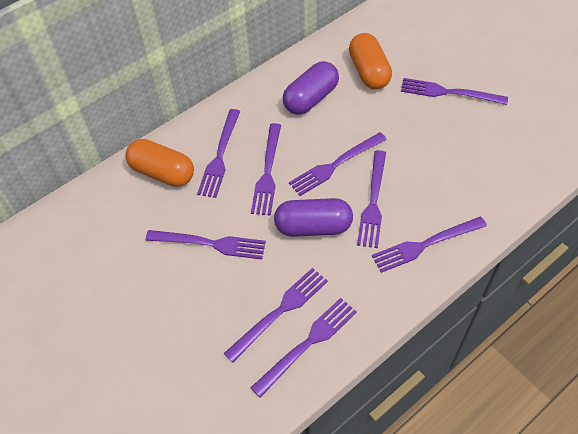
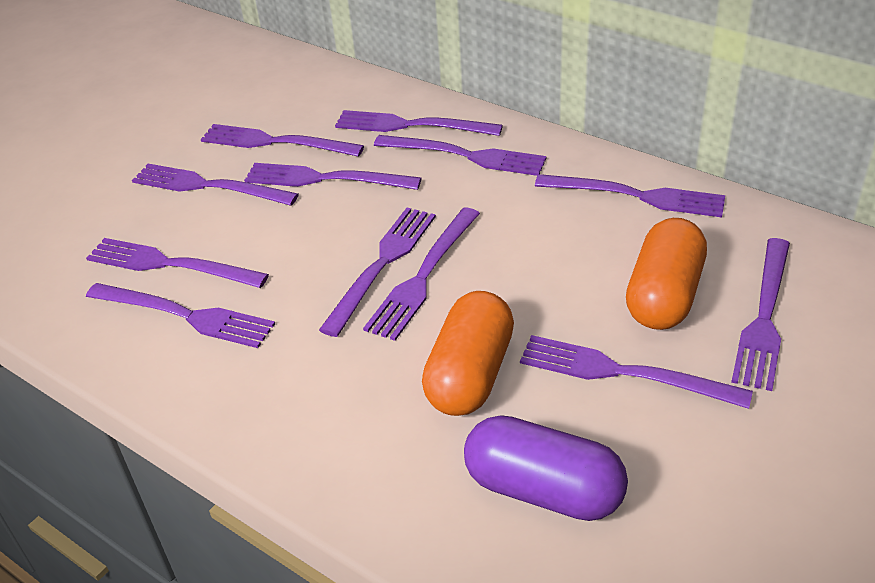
purple capsule: [274,198,353,237] [283,61,339,115] = 2 -> [464,415,628,521] = 1
purple fork: [145,230,266,259] [197,109,240,198] [223,268,328,363] [251,123,281,216] [251,298,357,397] [289,132,387,196] [357,150,386,248] [372,217,487,273] [401,78,508,105] = 9 -> [86,238,269,288] [86,283,275,348] [132,164,299,206] [201,124,364,157] [244,163,422,190] [319,208,436,337] [335,110,503,136] [363,208,480,341] [374,135,547,176] [520,335,753,409] [535,174,725,217] [731,238,790,391] = 12

